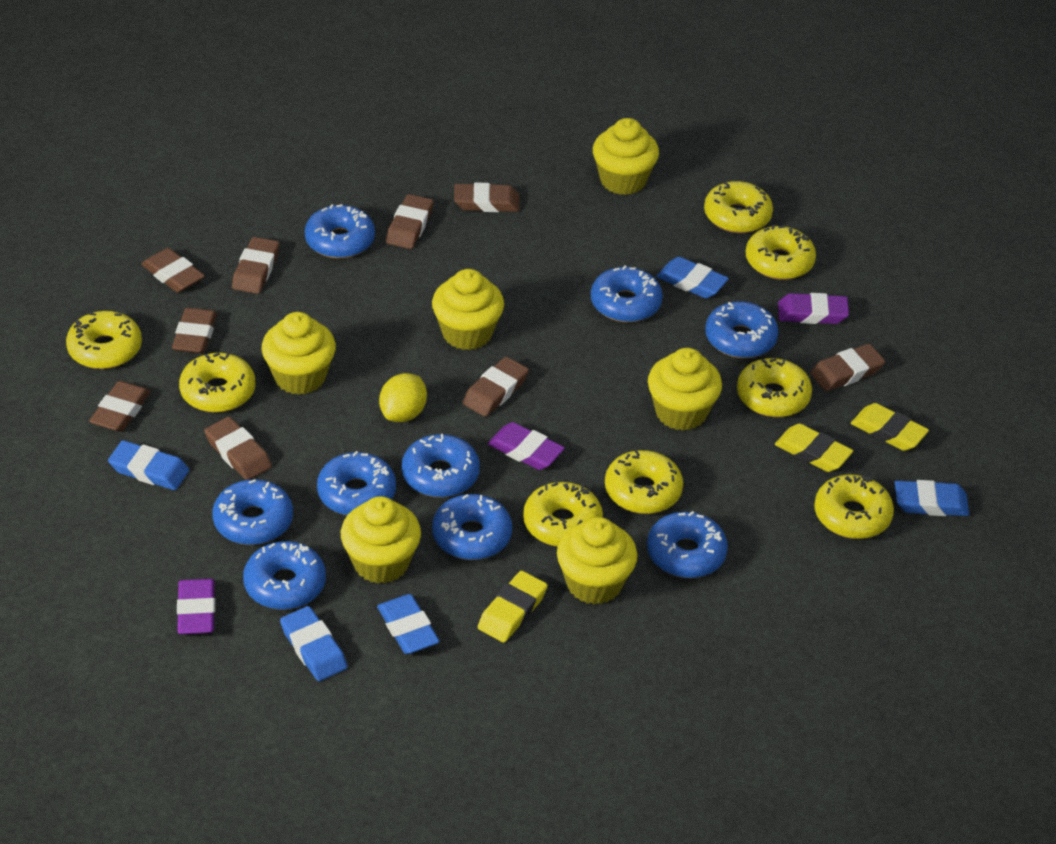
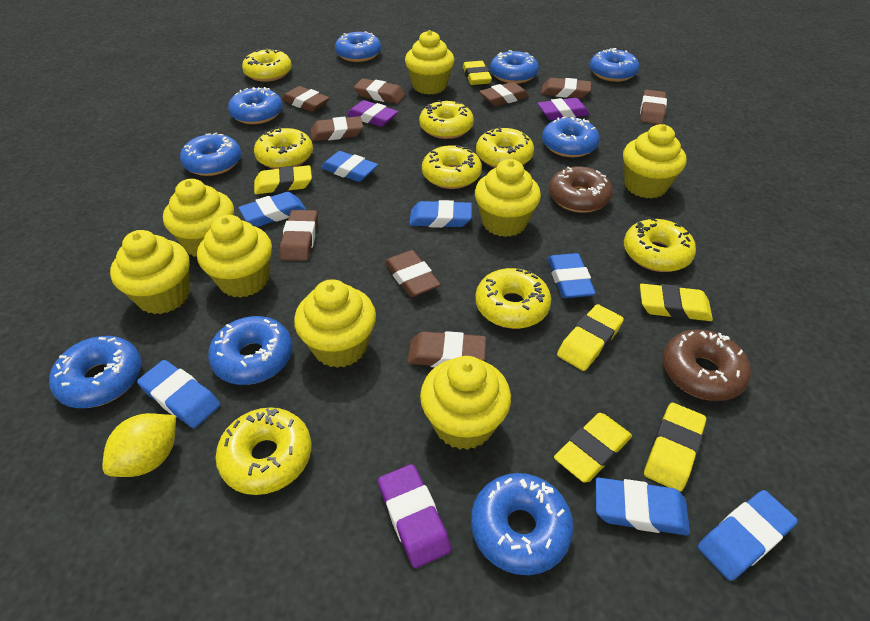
blue eraser: [108,440,189,490] [280,606,347,681] [377,594,440,654] [656,257,729,298] [895,480,969,516] = 5 -> [137,360,220,428] [238,192,306,227] [321,151,378,182] [409,200,472,228] [548,253,596,298] [595,478,690,535] [698,490,798,581] = 7
brown donut: none = 0 -> [549,166,613,213] [663,330,751,401] = 2
yellow cupcake: [261,312,336,395] [341,496,421,584] [432,269,504,350] [557,517,637,605] [593,118,659,195] [648,348,722,431] = 6 -> [110,230,190,314] [163,179,234,257] [197,215,272,298] [294,279,376,368] [405,30,455,95] [420,356,511,450] [475,159,541,237] [623,124,687,199] = 8
yellow eraser: [478,571,548,643] [775,424,853,472] [851,403,929,451] = 3 -> [254,165,312,194] [463,61,492,85] [554,413,632,483] [557,304,624,371] [640,284,713,321] [644,403,706,492] = 6

